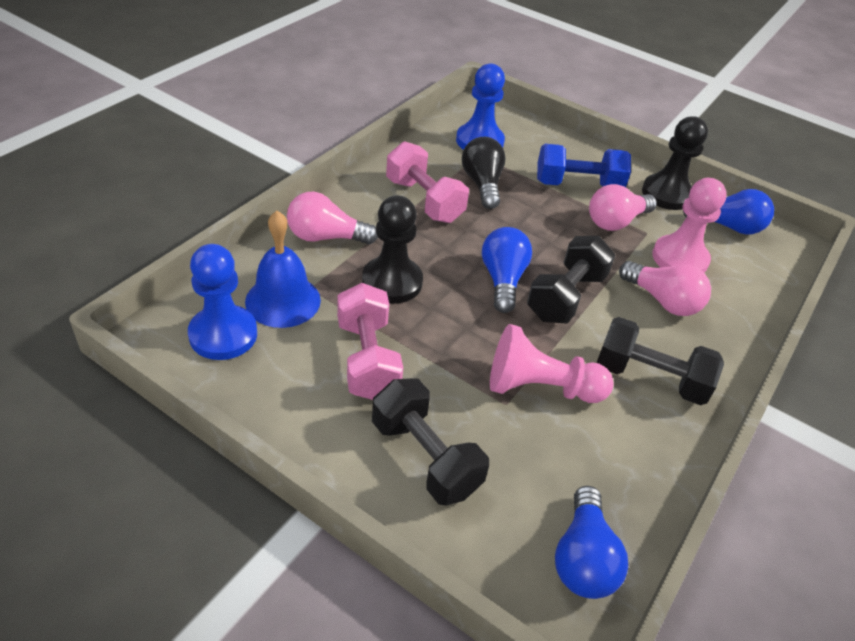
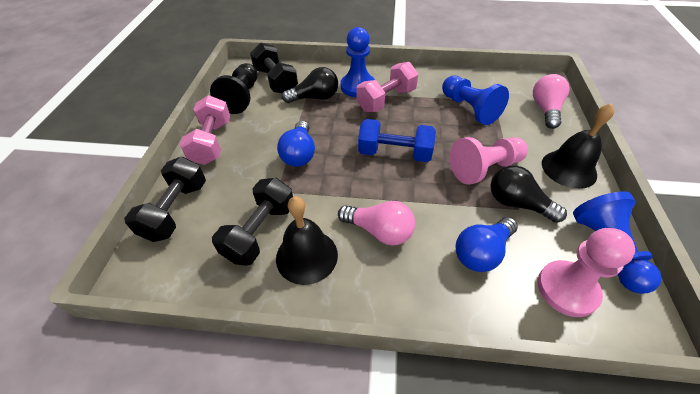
black bell: none = 0 -> [276,196,338,285] [542,103,614,189] = 2
black light bulb: [462,137,506,209] = 1 -> [282,67,338,103] [491,166,567,223] = 2
black pawn: [362,195,423,304] [642,116,708,210] = 2 -> [210,63,257,114] = 1
blue bell: [245,211,321,328] = 1 -> none = 0
blue light bulb: [482,227,532,313] [555,486,628,599] [683,189,774,235] = 3 -> [277,121,315,167] [456,217,518,272] = 2
blue pawn: [188,244,257,360] [456,63,505,150] = 2 -> [340,27,375,97] [442,75,509,125] [573,192,662,294] = 3
pink light bulb: [287,192,378,245] [589,184,657,231] [619,261,711,316] = 3 -> [338,201,415,246] [533,74,570,129] = 2

